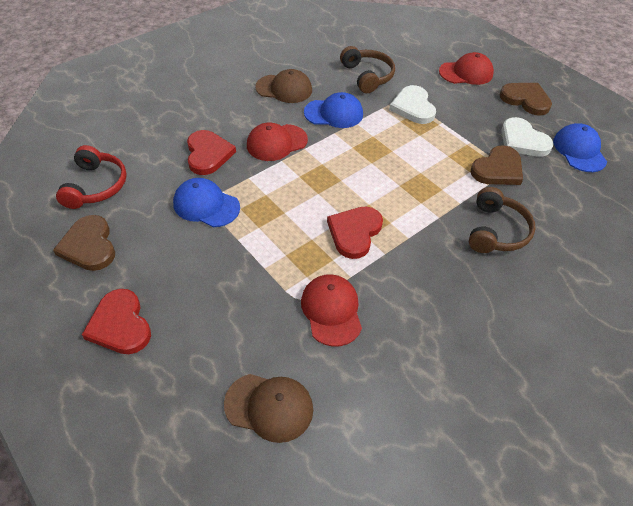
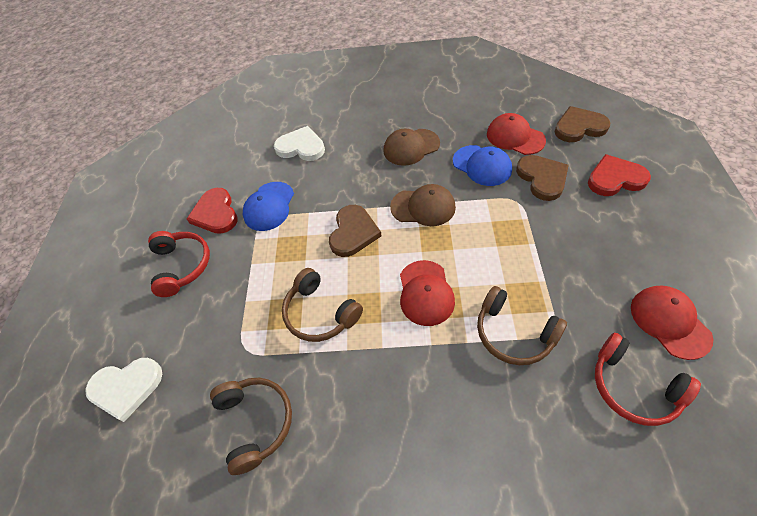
blue cap: [173,178,240,227] [304,92,363,128] [553,123,607,172] = 3 -> [243,182,294,231] [453,145,512,186] = 2
brown headphones: [340,46,395,93] [469,187,536,253] = 2 -> [210,378,292,475] [282,268,363,342] [477,286,567,365] = 3
red headphones: [56,145,127,209] = 1 -> [148,231,210,297] [595,333,701,426] = 2
red heart: [82,289,151,354] [187,130,236,175] [327,206,383,259] = 3 -> [187,188,238,234] [588,154,651,196] = 2

